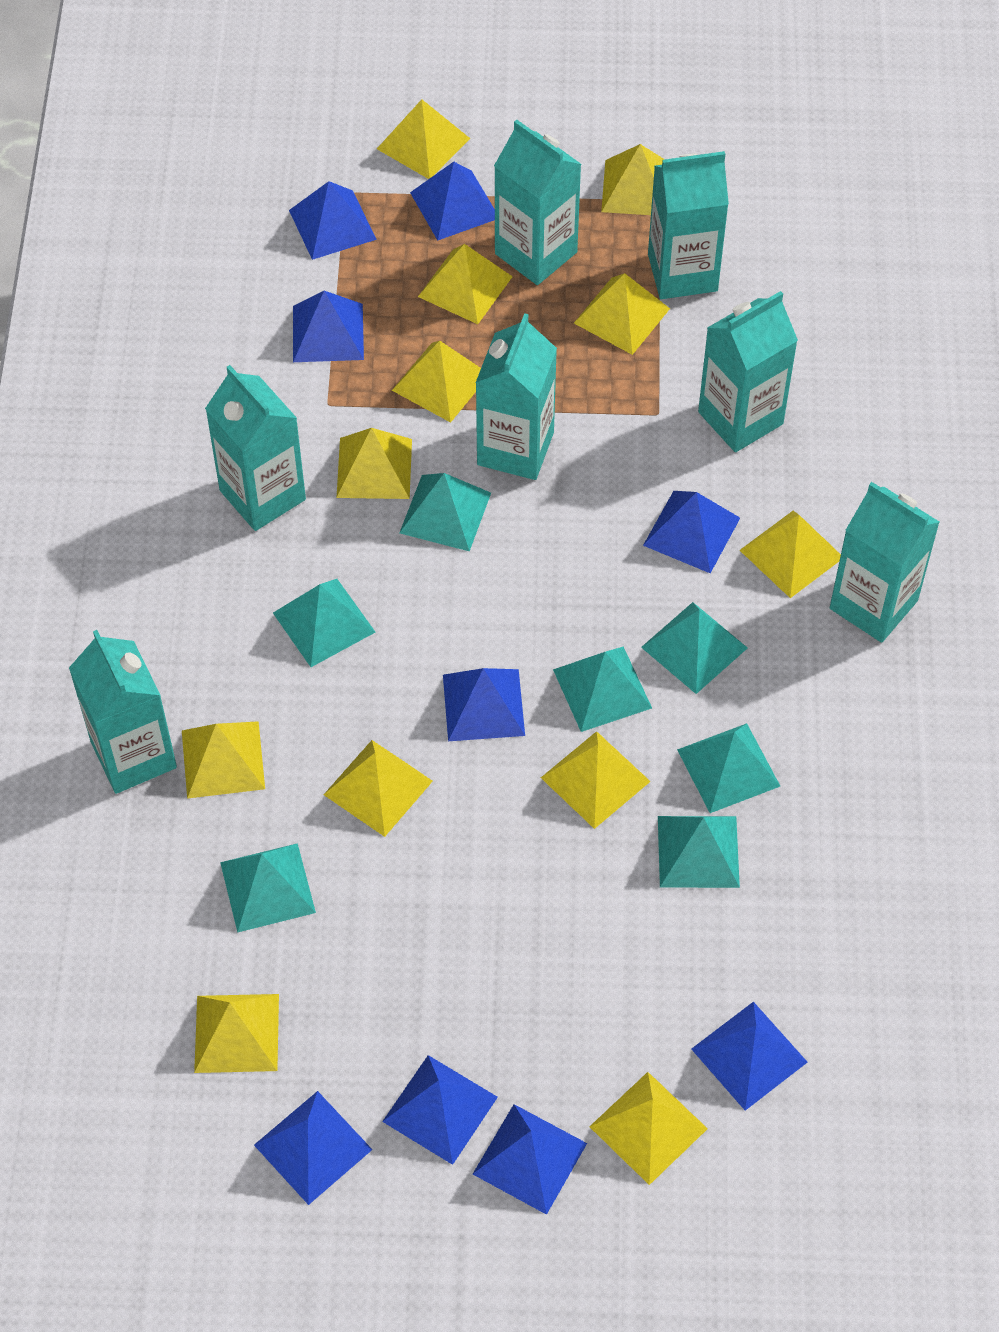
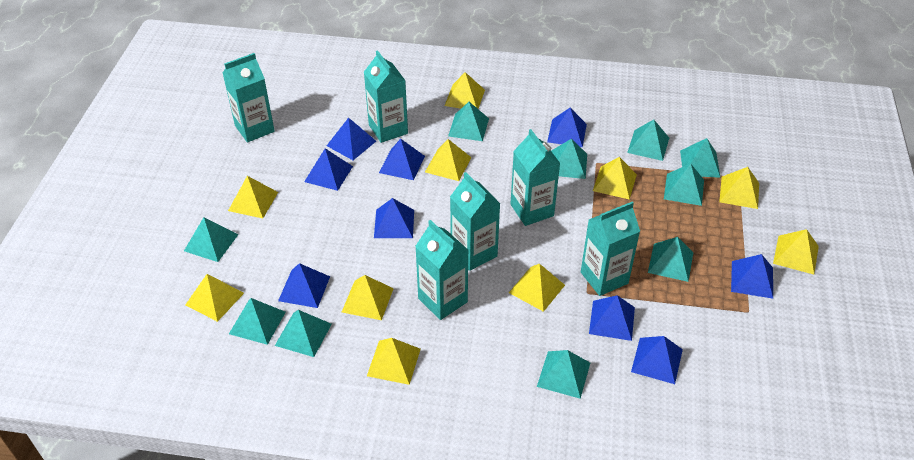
turquoise carton: [69,630,177,794] [205,365,306,531] [475,313,557,480] [494,120,581,285] [648,151,729,299] [698,291,798,452] [830,482,940,643] = 7 -> [222,53,275,142] [364,50,408,143] [415,220,468,320] [450,172,500,271] [510,129,560,226] [581,201,640,296] = 6
turquoise pyramid: [220,843,316,933] [273,579,375,667] [399,473,491,552] [553,647,652,732] [641,602,747,694] [658,816,740,888] [677,723,780,813] = 7 -> [184,217,239,262] [229,298,286,345] [275,310,332,357] [448,102,489,141] [537,350,590,399] [551,139,587,179] [627,120,669,161] [648,237,694,282] [664,164,704,206] [680,138,720,178] = 10
yellow pyramid: [182,721,265,799] [194,994,279,1073] [324,740,433,837] [336,428,412,499] [377,99,470,179] [392,341,481,423] [418,244,513,324] [541,731,651,829] [574,273,670,355] [589,1072,708,1185] [601,144,665,215] [740,511,841,598] = 12 -> [185,274,244,322] [228,176,278,218] [342,275,394,320] [367,338,421,385] [425,139,472,181] [445,72,485,109] [509,263,565,312] [593,157,637,200] [719,167,759,209] [773,229,819,275] = 10

